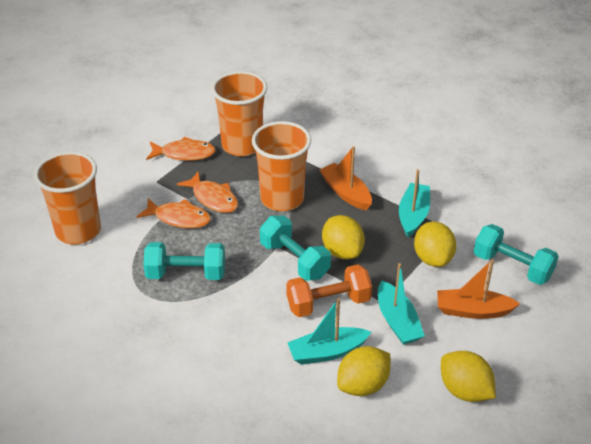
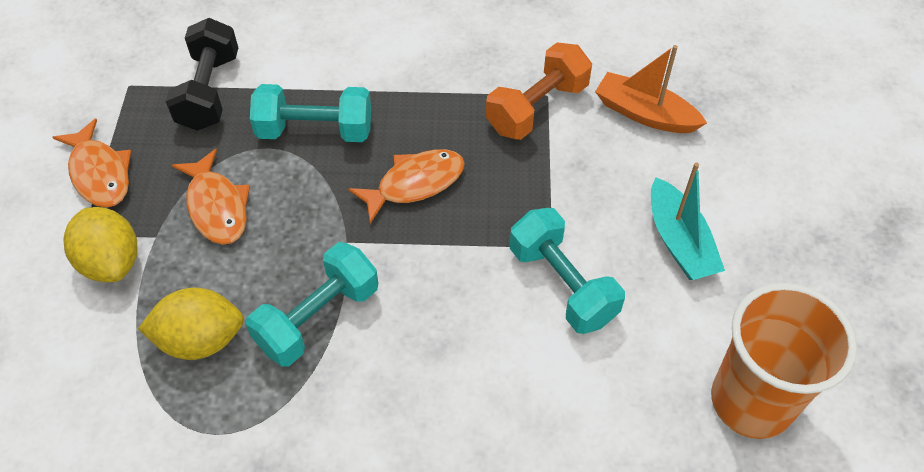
black dumbbell: none = 0 -> [165,18,238,131] = 1
orange boat: [319,146,372,210] [437,259,520,319] = 2 -> [595,45,707,133] = 1
orange cup: [34,151,101,244] [211,71,267,156] [252,121,311,211] = 3 -> [711,283,857,439] = 1
turquoise boat: [287,298,371,365] [378,263,425,345] [399,169,430,237] = 3 -> [651,163,725,280] = 1
yellow lemon: [322,215,365,259] [337,346,390,396] [414,222,456,267] [441,351,496,402] = 4 -> [64,207,137,282] [138,288,244,360] = 2

